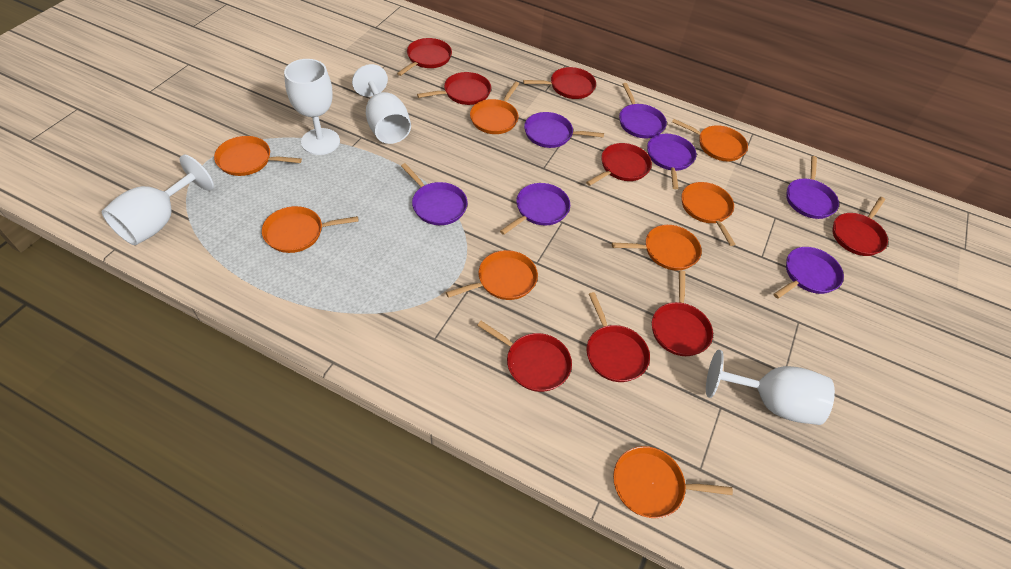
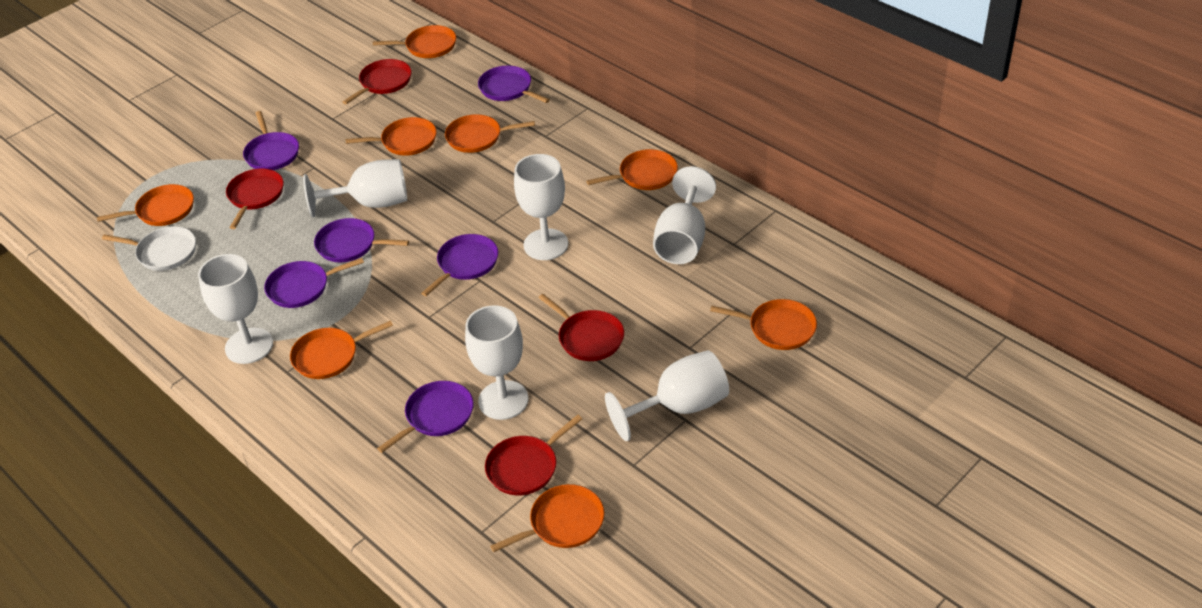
purple pan: [401,163,468,225] [500,183,570,235] [524,112,604,148] [619,83,667,138] [647,134,697,189] [774,247,844,299] [786,156,839,219] = 7 -> [243,111,299,170] [264,258,364,308] [314,218,409,262] [377,381,474,453] [421,234,498,296] [478,66,550,103] = 6
red pan: [397,38,452,76] [417,72,491,105] [477,321,572,392] [523,67,596,99] [586,143,652,186] [587,292,650,382] [652,270,713,356] [832,197,888,256] = 8 -> [226,168,284,229] [343,59,412,104] [485,415,582,495] [538,294,624,361] = 4
white goblet: [102,155,214,245] [284,59,340,155] [352,64,411,144] [706,350,835,425] = 4 -> [198,254,273,364] [303,159,407,218] [465,305,529,420] [514,154,569,260] [605,350,729,441] [653,166,716,264] = 6
white pan: none = 0 -> [102,226,196,271] = 1

